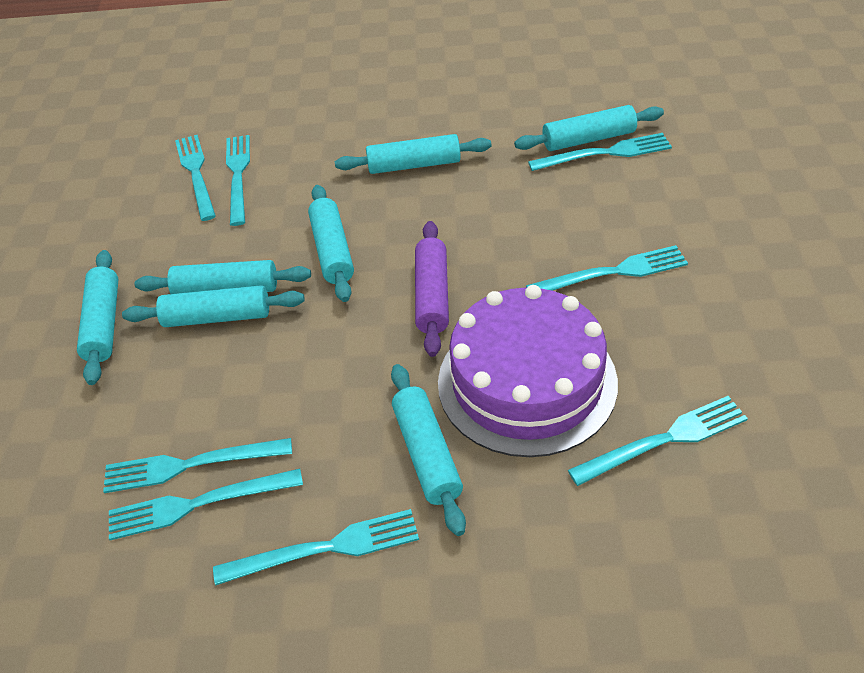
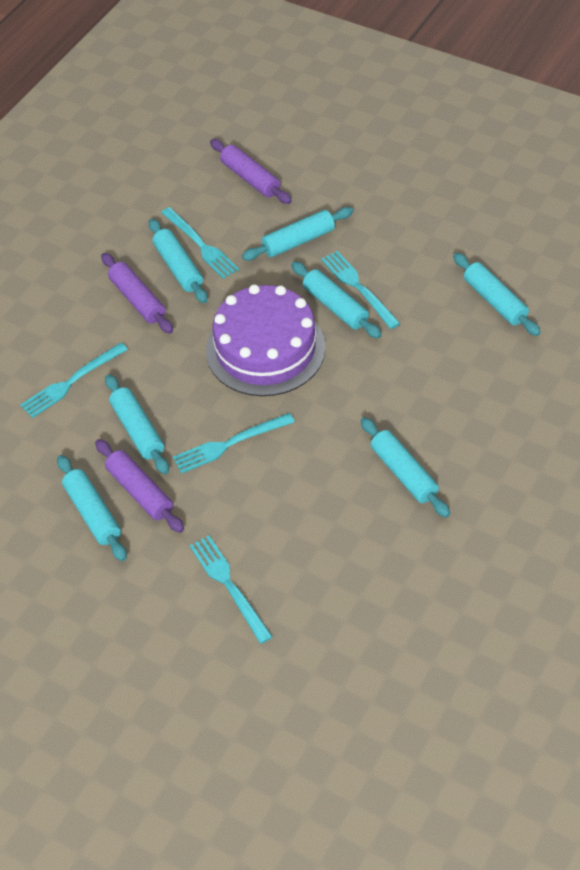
purple rolling pin: [415,221,449,357] = 1 -> [95,439,184,533] [101,253,173,334] [210,139,292,204] = 3
turquoise fork: [103,438,292,493] [109,469,303,540] [175,135,216,221] [213,509,419,586] [226,135,250,226] [526,245,688,291] [528,133,672,171] [568,396,748,486] = 8 -> [20,343,128,418] [161,207,239,279] [173,413,294,474] [189,535,273,644] [321,251,400,329] = 5

